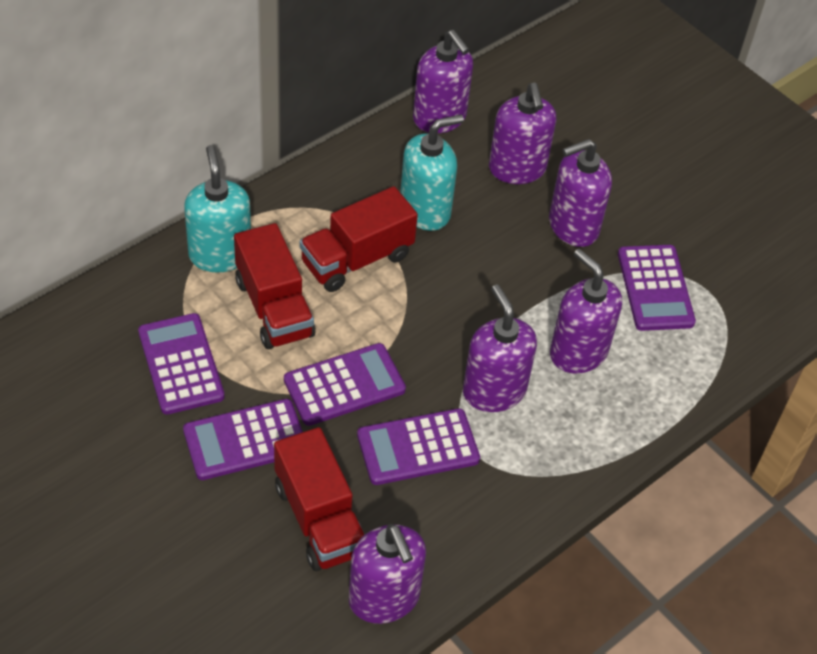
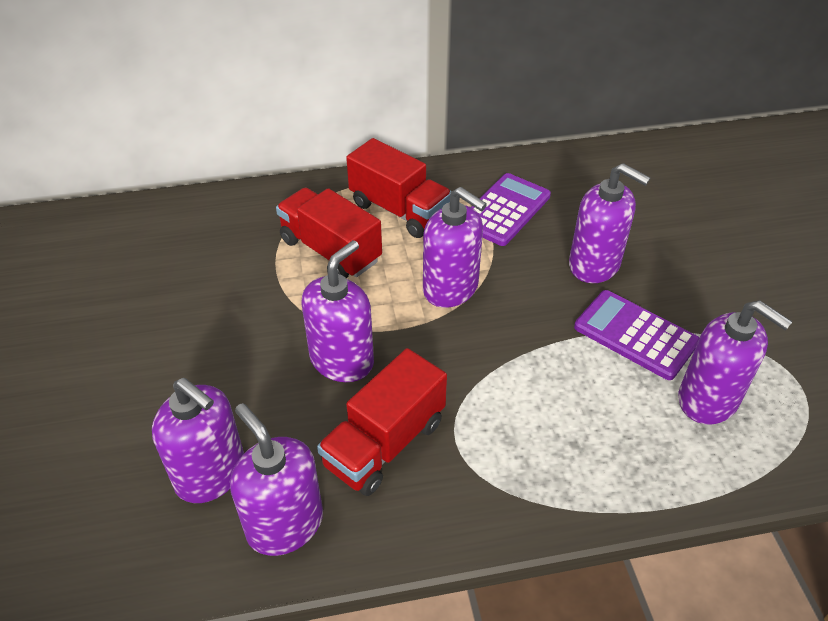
purple calculator: [138,313,225,415] [183,399,303,480] [284,343,406,426] [357,408,480,485] [618,245,696,331] = 5 -> [471,173,551,246] [574,290,699,380] = 2
turquoise soap dispenser: [184,145,251,273] [400,114,464,231] = 2 -> none = 0

